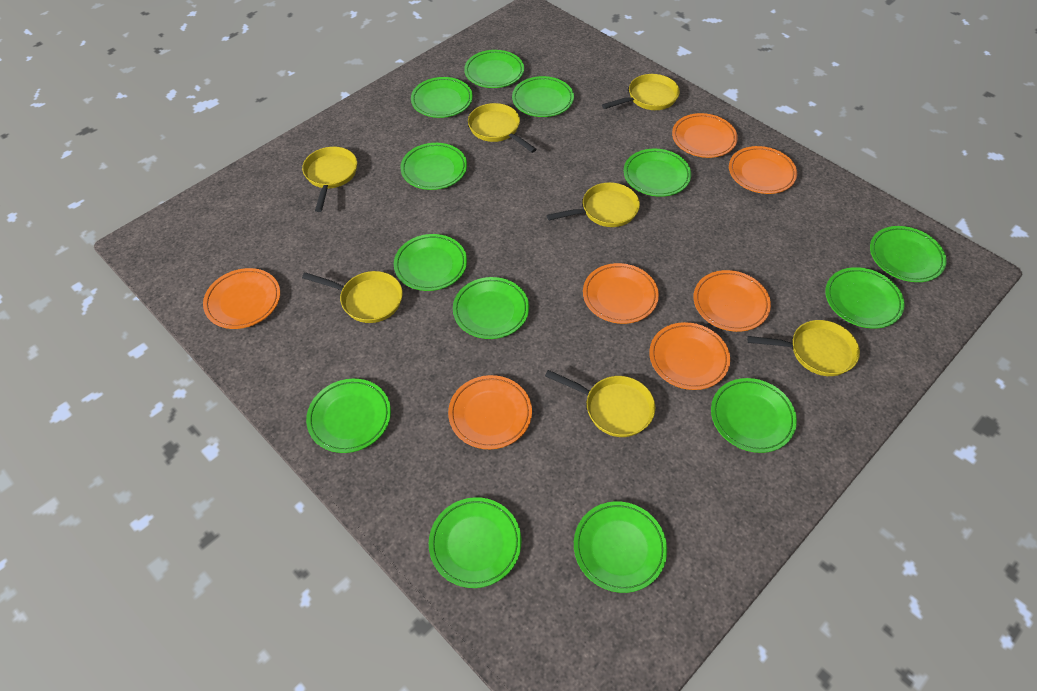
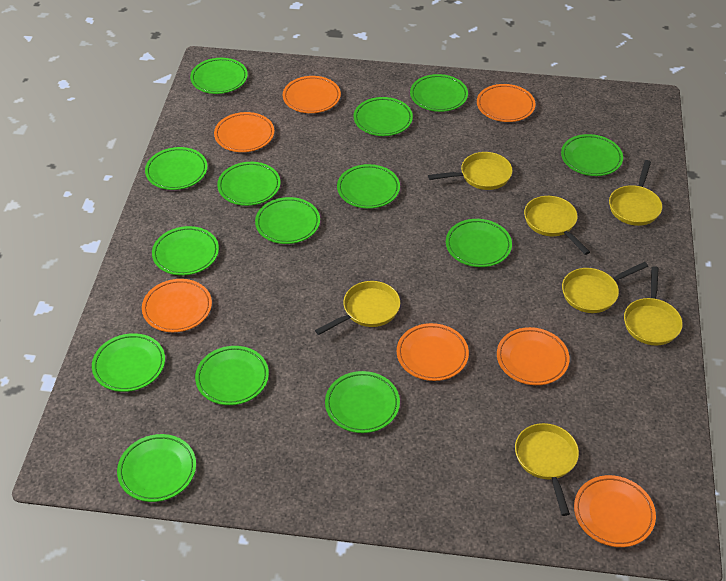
green plate: [306,379,391,453] [394,234,467,291] [400,143,467,190] [411,77,473,118] [429,497,522,588] [453,277,529,339] [464,50,524,88] [512,76,574,117] [574,501,667,593] [624,149,691,197] [711,378,797,453] [825,267,904,328] [870,226,947,282] = 13 -> [92,333,165,392] [117,434,196,502] [145,147,208,190] [152,226,219,275] [190,58,248,94] [195,346,269,405] [217,162,280,206] [255,197,320,244] [325,371,400,433] [337,164,400,209] [353,97,413,136] [410,74,468,112] [446,219,512,267] [561,134,623,176] = 14

